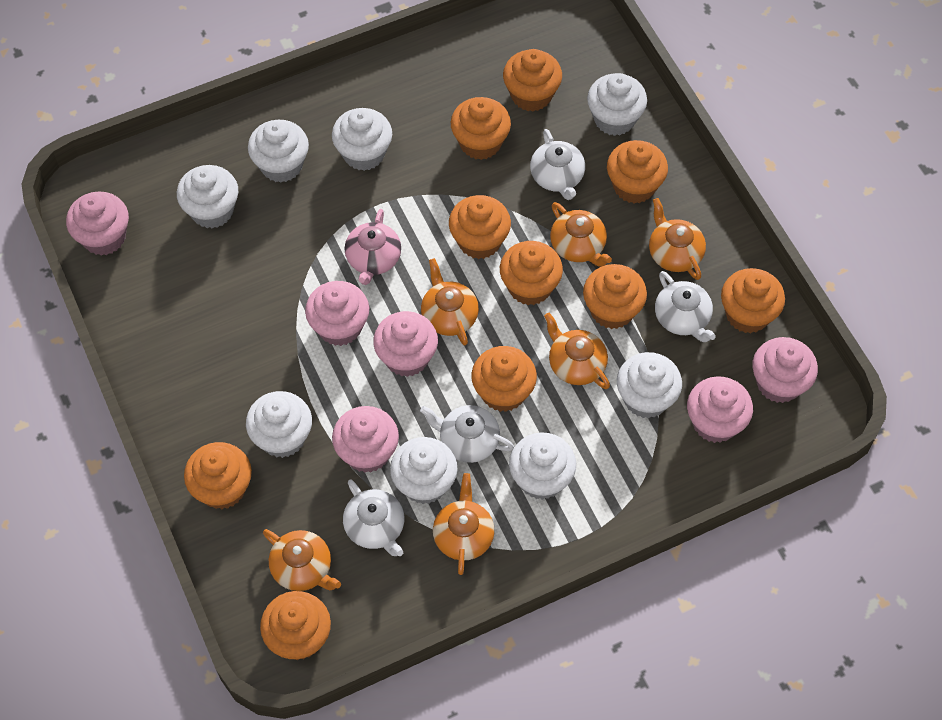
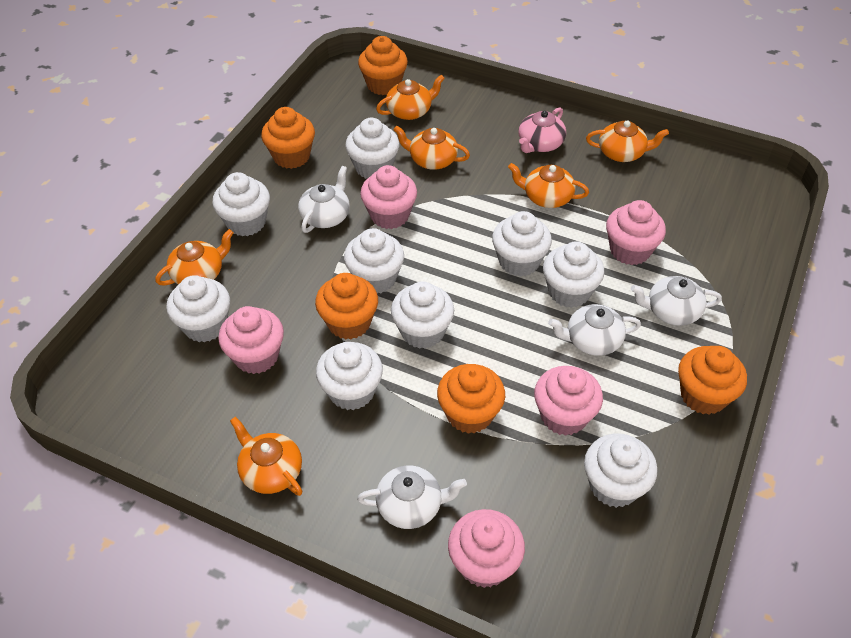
orange cupcake: [184,442,252,509] [260,591,331,660] [449,195,511,259] [451,97,511,160] [471,346,537,412] [500,241,563,305] [503,49,562,111] [583,264,647,329] [607,140,668,204] [721,268,785,333] = 10 -> [261,107,315,169] [315,273,378,340] [358,36,408,95] [437,364,505,434] [678,346,747,415] = 5
pink cupcake: [66,192,129,256] [305,281,369,346] [332,406,399,473] [373,311,438,377] [687,376,753,443] [752,337,818,403] = 6 -> [218,306,284,374] [360,165,417,229] [448,509,525,588] [534,366,603,436] [606,200,666,265] = 5
white cupcake: [177,165,238,229] [246,391,312,458] [248,120,309,183] [332,108,392,171] [390,437,457,504] [509,432,576,500] [587,73,647,136] [617,352,682,418] = 8 -> [166,275,230,342] [212,172,270,236] [316,342,383,410] [344,228,404,293] [345,118,399,179] [391,281,454,349] [492,211,552,277] [543,241,604,308] [584,434,657,508] = 9

